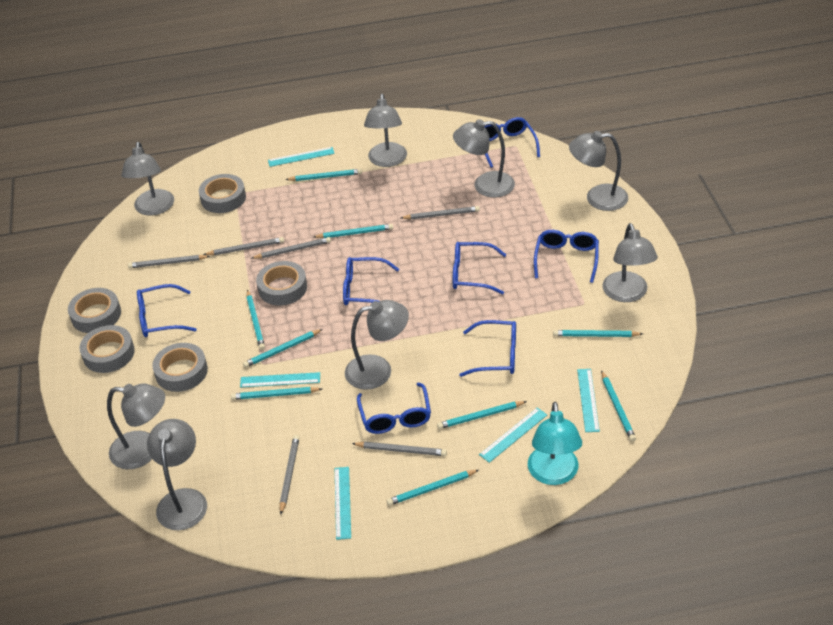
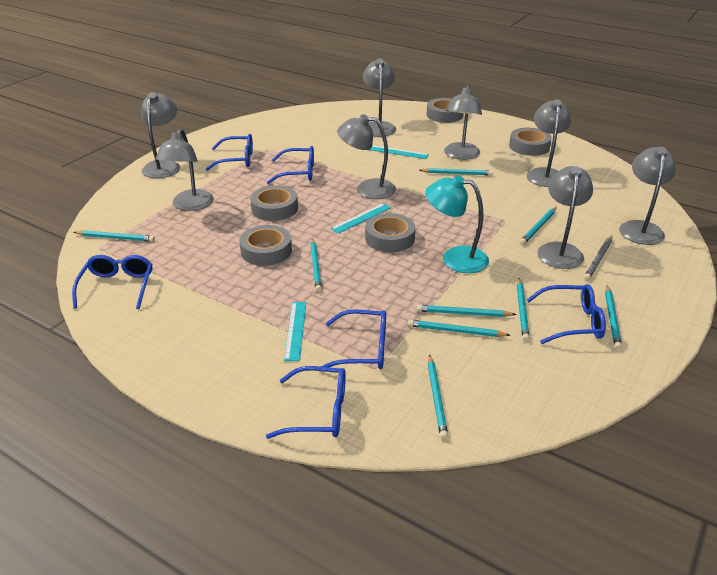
blue glasses: [137,284,197,337] [343,257,399,305] [357,383,431,434] [453,242,506,294] [459,320,516,377] [484,117,540,168] [534,230,599,283] = 7 -> [72,255,152,309] [206,134,253,171] [266,366,346,439] [267,146,314,184] [320,309,386,369] [527,284,606,344] = 6
grey pencil: [128,255,210,268] [203,237,284,255] [252,237,331,259] [280,435,299,515] [352,442,447,456] [401,206,480,219] = 6 -> [584,235,612,280] = 1
turquoise ruler: [240,372,320,388] [268,147,335,167] [335,467,351,540] [479,407,547,463] [577,369,600,432] = 5 -> [284,302,306,361] [331,203,391,234] [369,145,429,159] = 3

